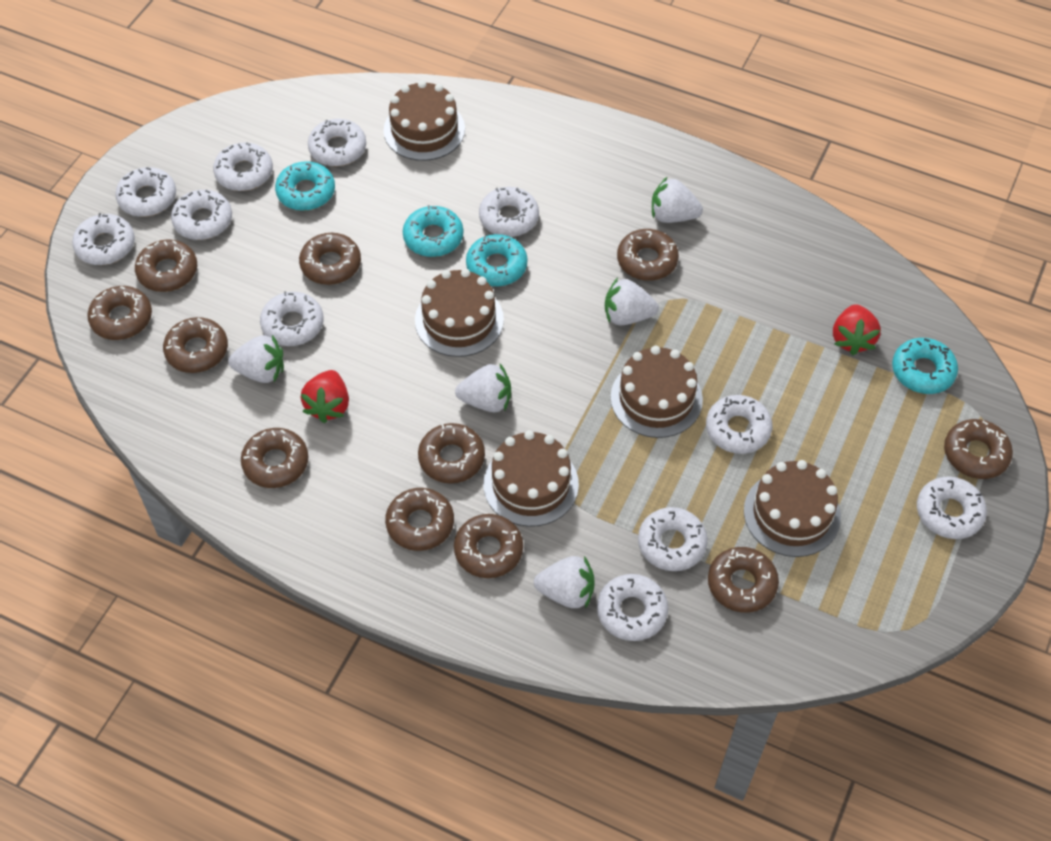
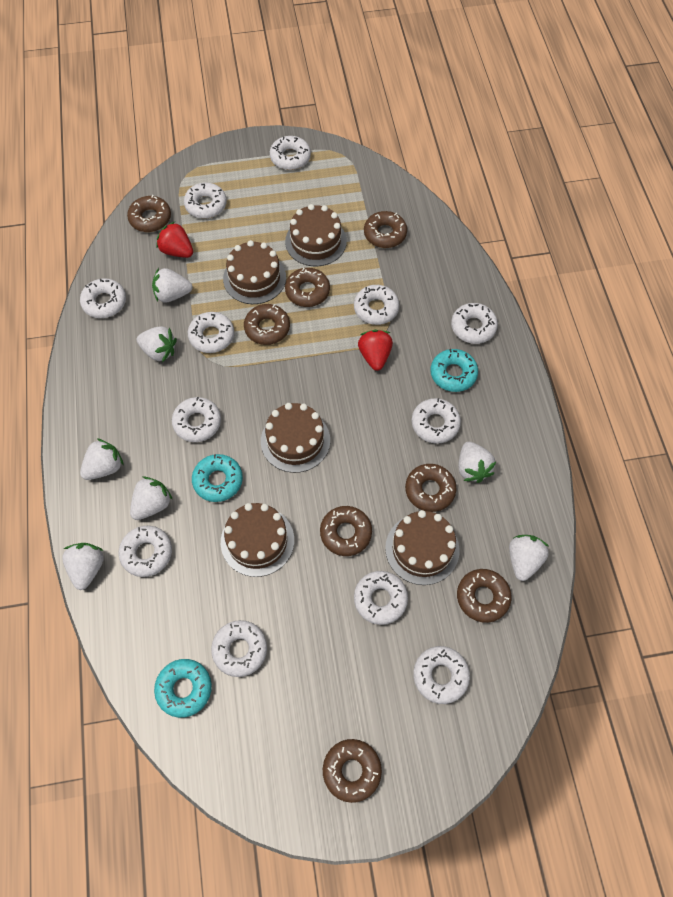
brown donut: [87,286,152,340] [135,239,197,292] [163,317,228,373] [241,428,308,488] [299,233,361,285] [385,488,454,551] [418,423,485,483] [454,514,523,578] [617,229,679,281] [708,547,779,613] [944,419,1013,479] = 11 -> [127,195,171,232] [244,304,290,345] [285,268,330,307] [320,506,372,556] [323,739,382,803] [364,211,407,248] [405,464,457,512] [457,569,512,623] = 8
turquoise donut: [275,161,335,211] [403,205,463,257] [466,234,527,286] [892,338,958,394] = 4 -> [154,659,212,718] [192,454,243,502] [431,349,478,392] = 3
white donut: [72,213,135,265] [115,167,176,217] [171,190,232,240] [213,142,273,191] [260,291,324,346] [308,119,366,166] [479,187,539,237] [597,574,668,641] [638,507,708,571] [706,395,772,454] [917,476,987,539] = 11 -> [80,278,126,318] [118,526,172,577] [172,397,221,442] [184,183,227,219] [188,312,234,353] [211,620,267,677] [270,136,311,170] [354,285,399,325] [354,571,408,625] [412,398,461,444] [413,646,470,704] [451,303,498,344] = 12
white strawberry: [228,335,284,383] [455,364,511,412] [534,556,595,609] [605,278,659,325] [652,177,703,223] = 5 -> [62,543,104,590] [80,438,124,480] [130,477,173,520] [136,326,177,362] [152,268,193,303] [458,442,496,483] [509,535,549,581] = 7

